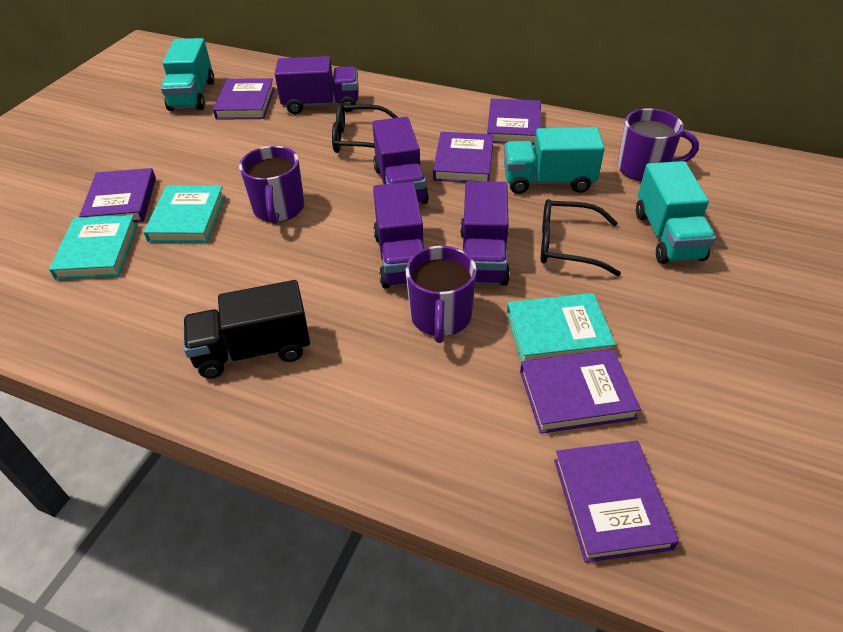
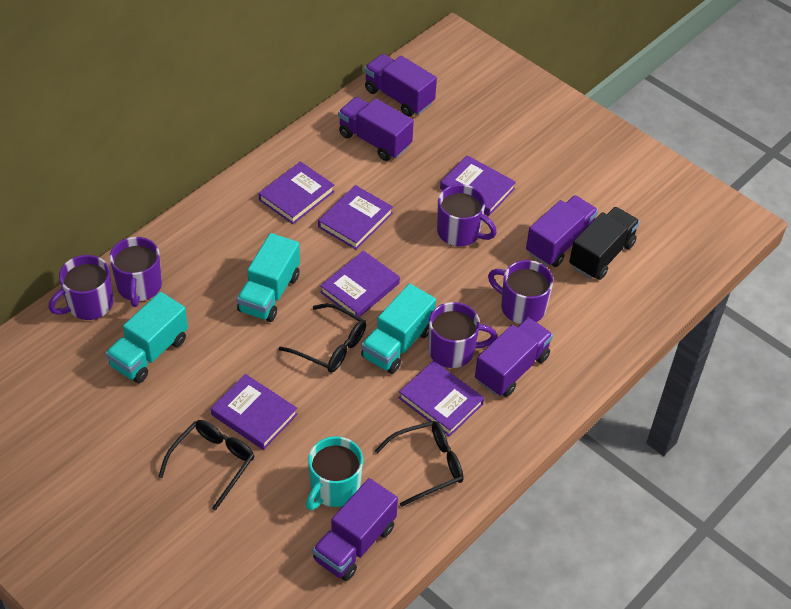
black glasses: [332,103,399,153] [541,199,621,276] = 2 -> [158,420,254,511] [279,303,366,373] [375,421,463,507] = 3
purple mug: [239,146,305,224] [406,246,477,343] [618,108,699,181] = 3 -> [48,255,114,320] [110,237,162,307] [428,302,497,368] [437,184,497,247] [488,260,553,324] = 5
purple truck: [275,56,359,115] [372,117,429,204] [373,182,424,288] [460,181,510,286] = 4 -> [313,478,398,581] [338,97,414,161] [364,54,437,117] [475,318,553,397] [526,195,598,267] = 5
turquoise book: [49,215,138,280] [144,186,225,243] [507,293,616,362] = 3 -> none = 0
turquoise mug: none = 0 -> [306,436,363,510] = 1

